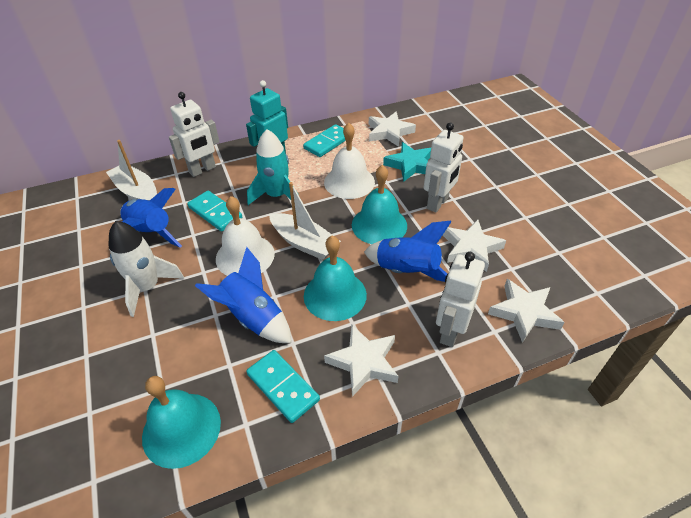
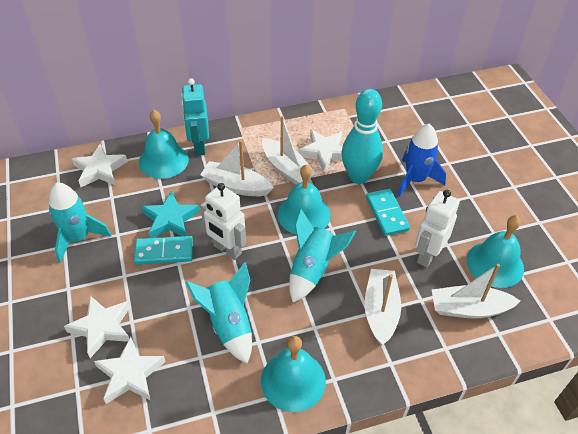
blue rocket: [120,188,182,248] [195,247,291,343] [364,221,452,282] = 3 -> [397,124,446,197] = 1
turquoise bell: [142,376,221,469] [304,236,367,321] [352,165,407,244] = 3 -> [139,110,189,179] [261,336,326,412] [277,164,331,234] [467,215,524,288] = 4
turquoise bowling pin: none = 0 -> [341,89,383,184] = 1
turquoise domino: [187,191,242,231] [246,350,320,423] [303,124,346,157] = 3 -> [134,236,193,264] [366,189,410,236] = 2
turquoise rocket: [247,129,296,205] = 1 -> [49,183,111,263] [185,262,252,364] [289,208,356,303] = 3
white bell: [216,196,275,276] [324,123,375,199] = 2 -> none = 0
white boat: [106,140,157,201] [269,182,341,260] = 2 -> [200,140,274,196] [262,116,316,185] [364,269,401,345] [432,264,520,319] = 4
white robot: [169,92,220,177] [424,123,463,213] [436,252,485,347] = 3 -> [200,183,246,260] [415,190,460,268] = 2
white rocket: [109,221,184,317] = 1 -> none = 0

